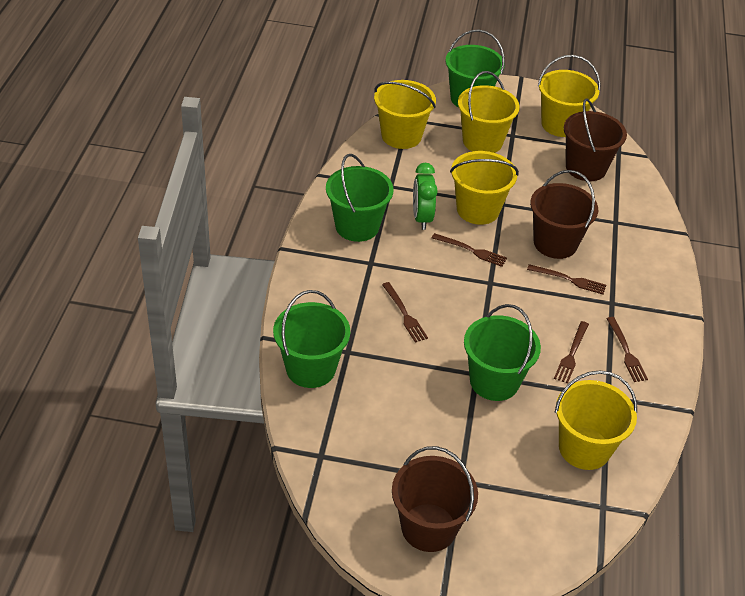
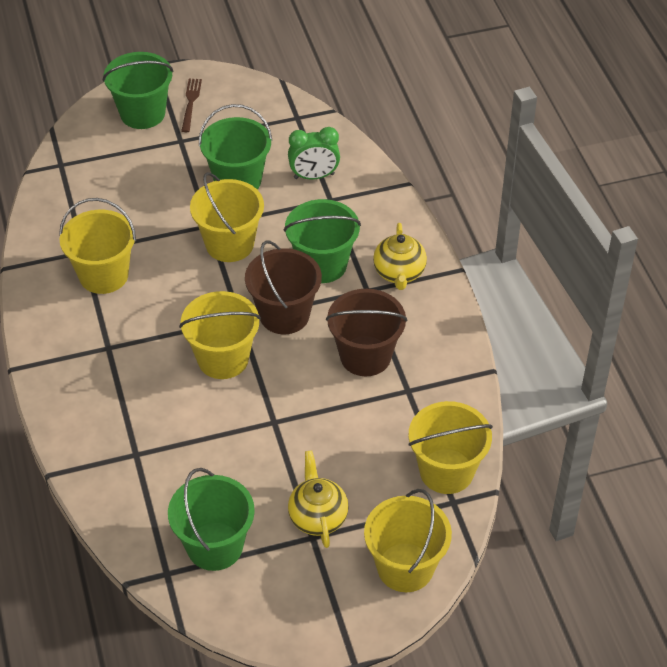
brown bucket: [392,446,478,552] [530,170,598,259] [564,98,627,181] = 3 -> [245,240,322,334] [326,289,407,376] = 2
brown fork: [382,282,428,343] [432,233,507,267] [527,264,606,294] [554,321,589,384] [606,317,648,382] = 5 -> [181,79,202,132] = 1
yellow teapot: none = 0 -> [288,450,349,548] [373,223,427,290] = 2

